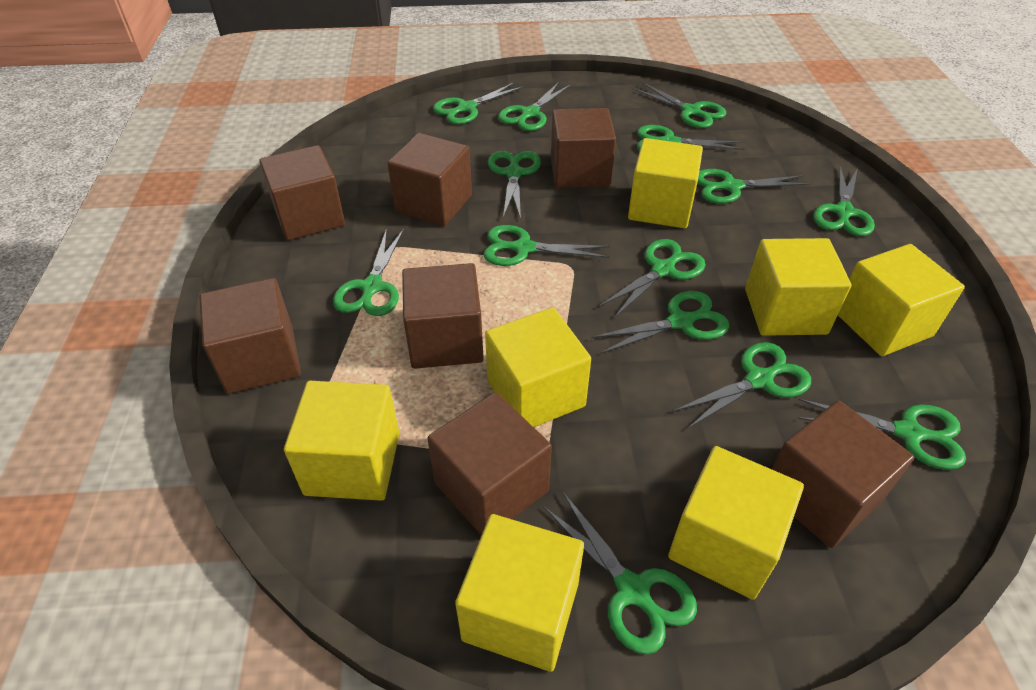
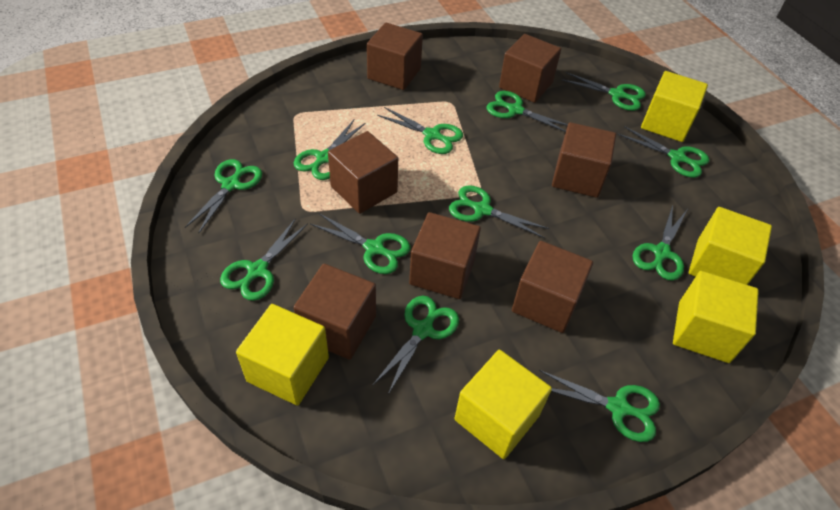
green scissors: [333,228,404,316] [433,82,524,124] [483,225,610,266] [488,151,541,219] [498,82,571,131] [543,491,697,655] [591,291,729,354] [599,239,705,318] [633,82,726,128] [637,125,745,151] [673,342,811,429] [697,169,811,204] [797,399,966,470] [813,166,875,236] = 14 -> [185,159,262,233] [220,218,308,301] [294,120,365,180] [310,213,411,274] [372,296,459,394] [377,107,463,154] [449,185,549,238] [486,91,568,132] [539,370,660,442] [562,72,646,111] [618,126,709,178] [633,205,687,281] = 12
yellow cube: [284,381,399,501] [455,514,584,672] [485,307,591,427] [628,138,703,228] [668,446,804,600] [745,238,851,336] [838,244,965,356] = 7 -> [236,304,329,406] [454,350,552,459] [641,71,708,142] [673,271,759,363] [689,207,772,285] = 5

